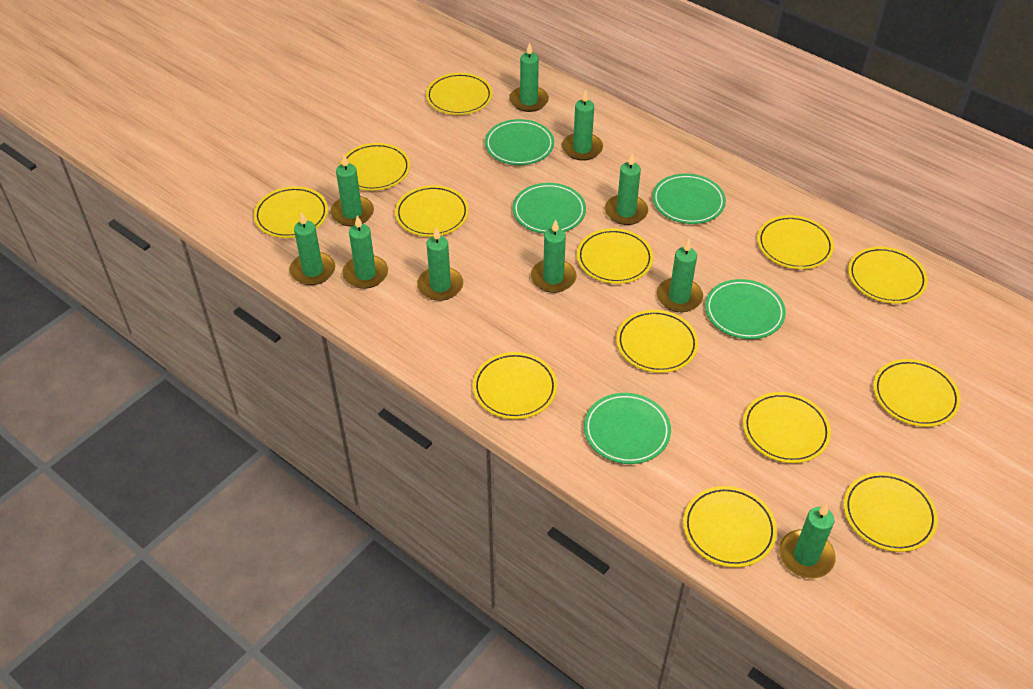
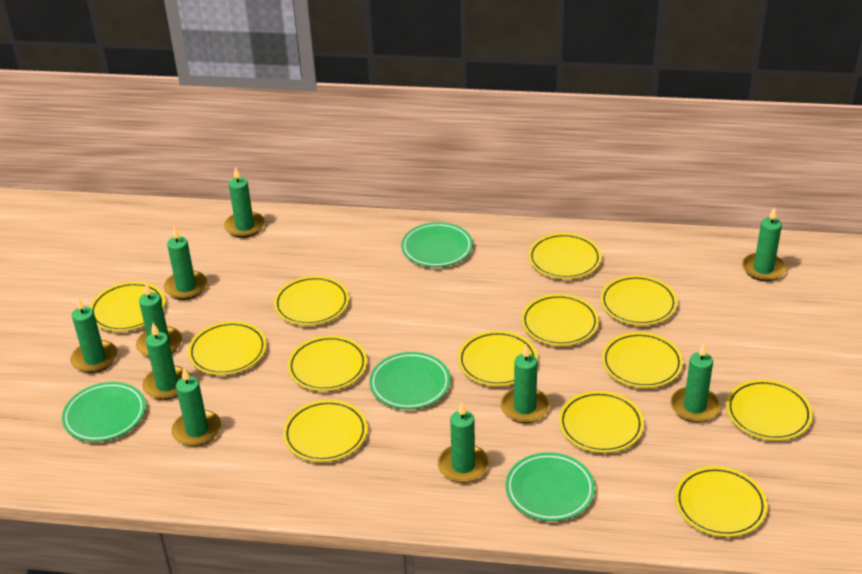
green plate: [485,119,554,165] [512,183,586,234] [584,393,671,464] [652,173,726,224] [705,279,786,339] = 5 -> [62,382,146,442] [369,352,451,409] [401,222,473,267] [506,452,595,521] = 4

